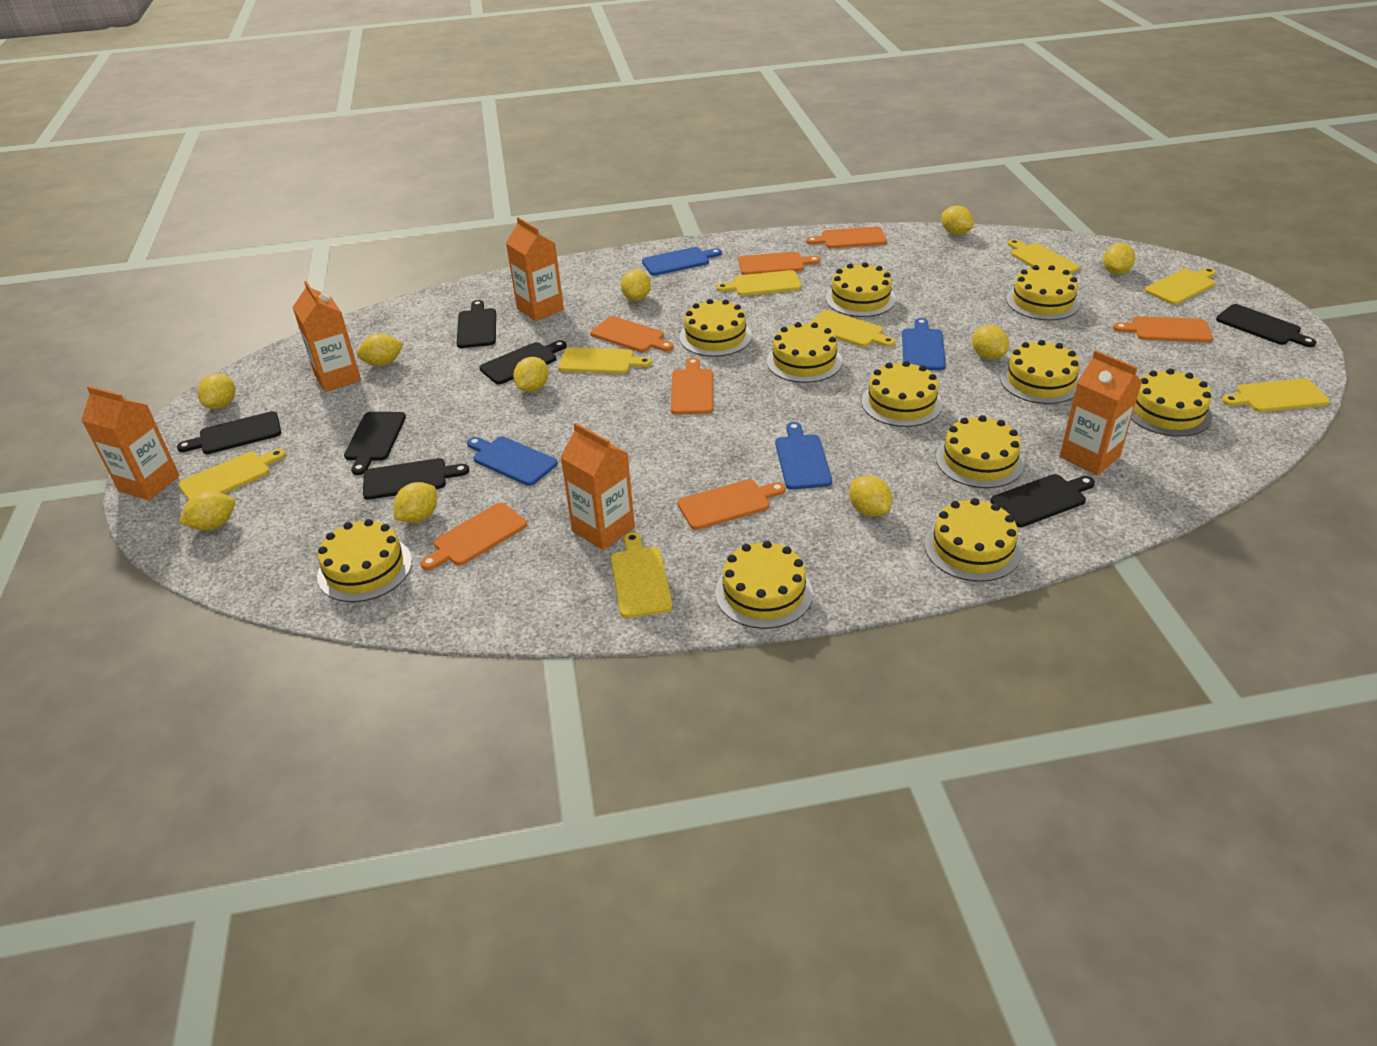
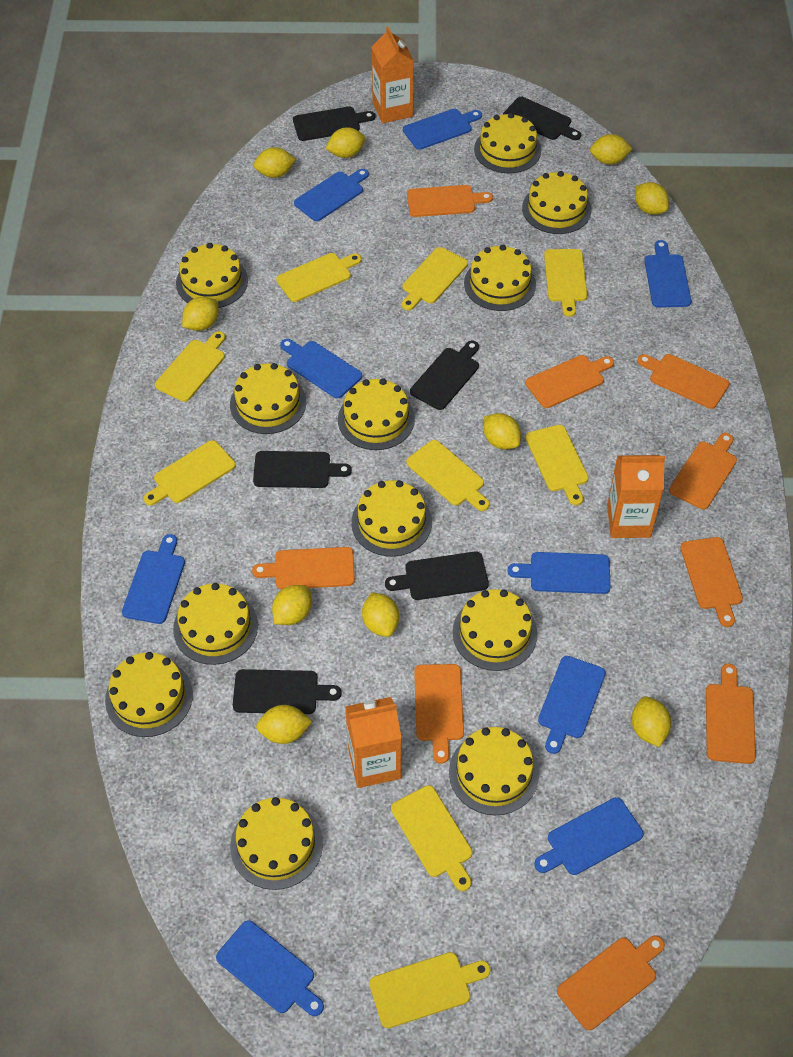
black cutting board: [177,411,281,454] [344,412,406,475] [363,458,469,500] [457,300,496,348] [479,340,567,384] [990,474,1095,527] [1216,304,1316,347] = 7 -> [233,669,342,714] [253,451,352,488] [293,106,375,141] [385,551,489,600] [410,341,479,410] [503,97,581,140] = 6
blue cutting board: [467,437,558,486] [642,247,722,276] [775,422,832,490] [902,318,946,370] = 4 -> [122,534,185,624] [216,920,324,1016] [280,339,362,399] [294,169,369,221] [403,109,482,150] [508,552,611,594] [534,797,643,875] [538,656,606,754] [644,240,691,308] = 9
orange carton: [81,386,180,500] [292,281,361,392] [506,217,564,321] [560,423,635,550] [1059,350,1142,475] = 5 -> [345,697,401,788] [371,26,414,123] [607,455,665,538] = 3
orange cutting board: [420,503,527,570] [590,316,673,352] [671,358,713,415] [678,479,786,530] [738,252,820,275] [806,227,887,248] [1113,316,1213,343] = 7 -> [252,547,355,589] [407,185,493,217] [414,664,464,764] [525,355,614,408] [557,936,665,1030] [637,354,730,409] [669,433,737,509] [680,537,743,627] [706,664,756,764] = 9
yellow cake: [317,519,412,602] [679,299,752,357] [715,541,813,629] [767,322,842,383] [826,262,896,317] [862,361,943,427] [925,498,1022,582] [936,415,1024,488] [1000,340,1080,404] [1006,265,1080,320] [1131,368,1212,437] = 11 -> [105,652,193,737] [173,583,258,665] [176,243,248,308] [230,363,306,434] [230,797,323,890] [338,378,415,450] [351,480,432,557] [449,727,539,815] [453,589,537,671] [464,245,536,311] [474,113,541,174] [522,171,592,234] = 12
yellow cutting board: [178,449,286,500] [559,347,652,374] [611,532,672,618] [716,270,802,296] [808,310,895,347] [1008,239,1080,274] [1145,268,1216,305] [1222,378,1330,412] = 8 -> [143,440,236,506] [155,331,225,402] [276,253,362,302] [369,952,491,1028] [391,785,473,891] [402,247,468,310] [406,440,490,511] [526,425,589,505] [544,249,587,317] = 9

